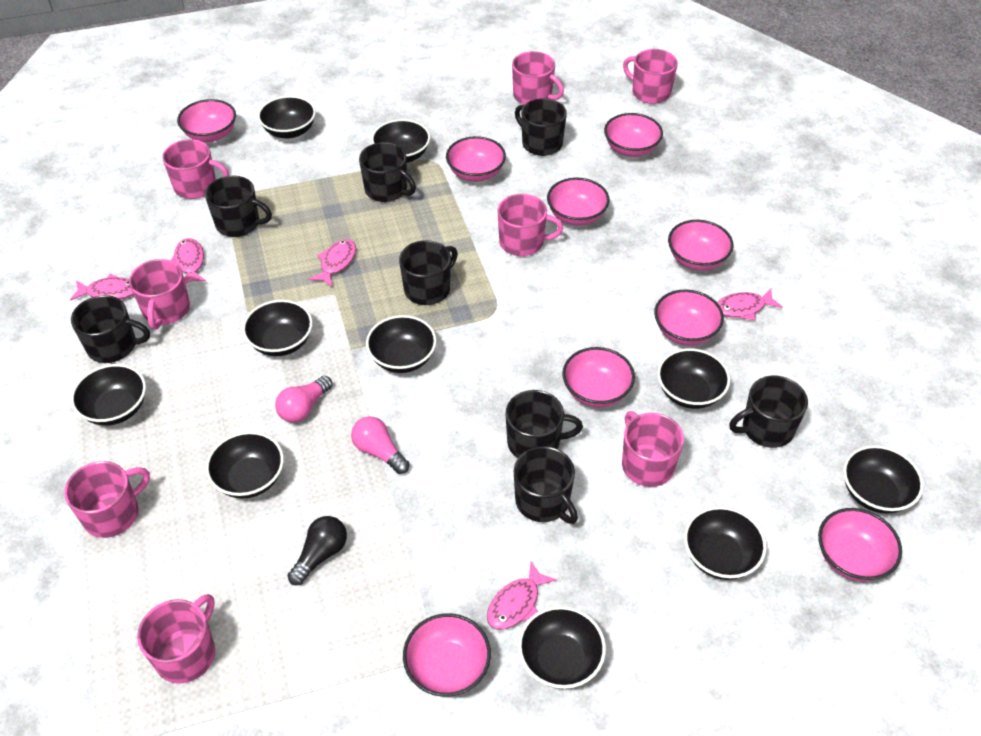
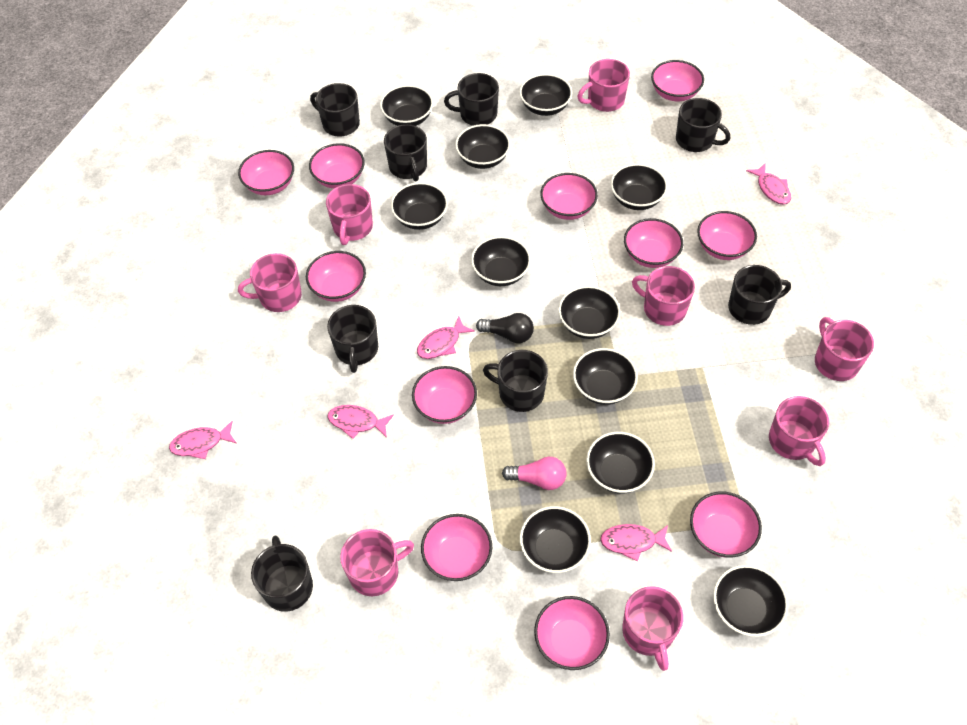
black bowl: [71,364,146,426] [206,431,284,498] [242,300,313,356] [258,96,316,138] [366,315,437,373] [371,119,430,163] [518,606,606,689] [657,348,730,409] [684,506,767,580] [843,445,924,514] = 10 -> [380,85,433,126] [391,182,448,230] [455,124,510,169] [471,236,531,286] [519,74,572,116] [520,506,591,573] [558,286,621,339] [573,348,638,405] [586,432,655,493] [610,164,668,210] [713,565,788,637] = 11
pink bowl: [177,99,236,142] [403,613,491,697] [446,136,506,182] [547,178,610,226] [562,347,635,407] [604,113,663,157] [654,290,724,346] [668,220,733,271] [818,508,902,582] = 9 -> [238,150,294,195] [306,251,366,302] [309,143,365,189] [412,366,477,424] [421,514,492,581] [534,596,610,670] [540,173,598,220] [624,218,683,268] [651,60,704,101] [690,492,762,557] [697,211,757,260] = 11
pink light bulb: [275,376,333,423] [351,416,409,474] = 2 -> [502,457,566,490] = 1

